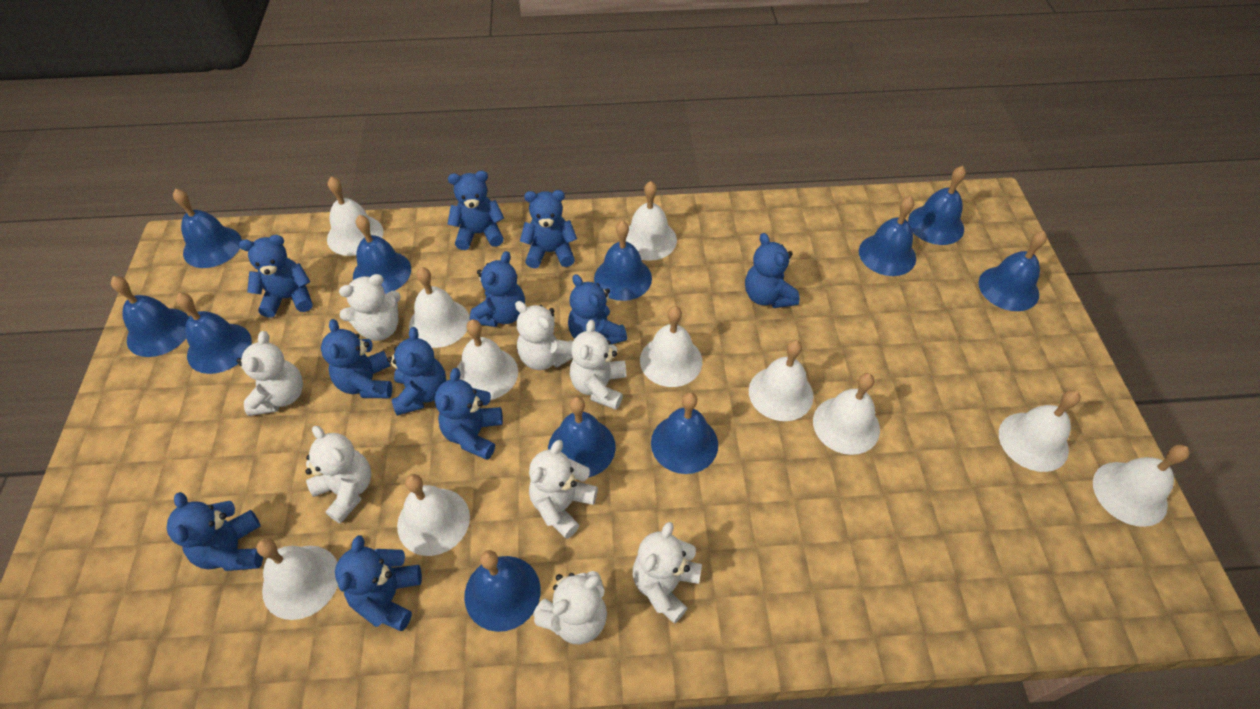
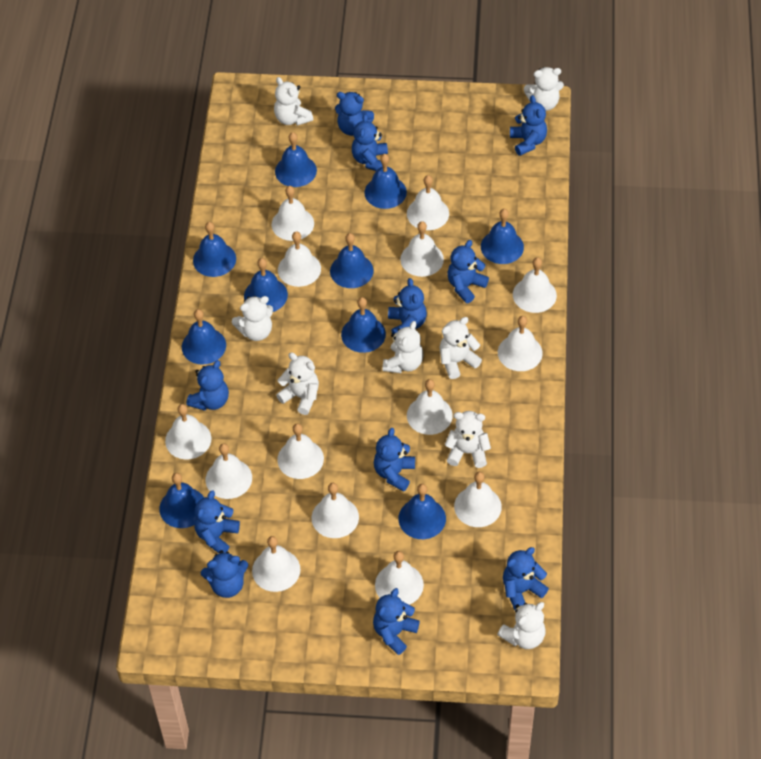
blue bell: [111,276,189,357] [173,189,242,268] [176,293,252,374] [353,215,411,294] [464,550,541,632] [548,397,616,478] [594,221,652,301] [651,392,718,474] [859,196,916,276] [908,166,966,245] [979,231,1047,311] = 11 -> [159,473,204,528] [182,309,226,365] [193,222,236,277] [244,258,288,312] [275,132,317,187] [330,233,374,288] [341,297,386,353] [364,154,407,209] [398,484,446,539] [481,209,524,264] = 10
white bell: [256,538,338,620] [327,177,384,256] [397,474,470,556] [409,267,470,348] [457,319,518,400] [626,181,677,261] [640,306,702,387] [749,340,814,421] [813,373,880,455] [999,390,1081,472] [1093,445,1190,527] = 11 -> [165,404,211,459] [206,443,252,499] [252,536,300,592] [272,186,314,241] [277,423,324,479] [278,231,321,287] [312,483,359,538] [375,551,424,605] [400,221,444,277] [407,175,449,230] [407,379,453,435] [454,472,502,527] [498,316,543,371] [513,257,557,313] = 14

